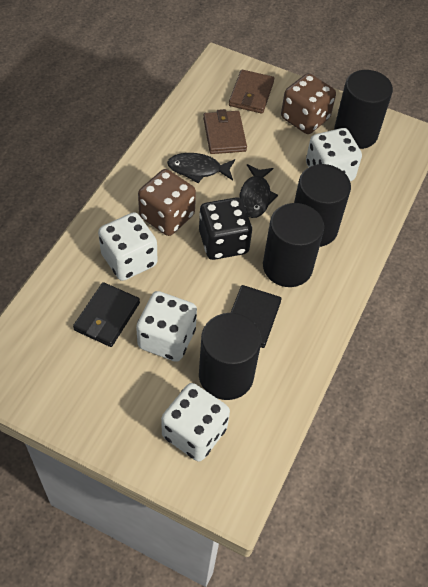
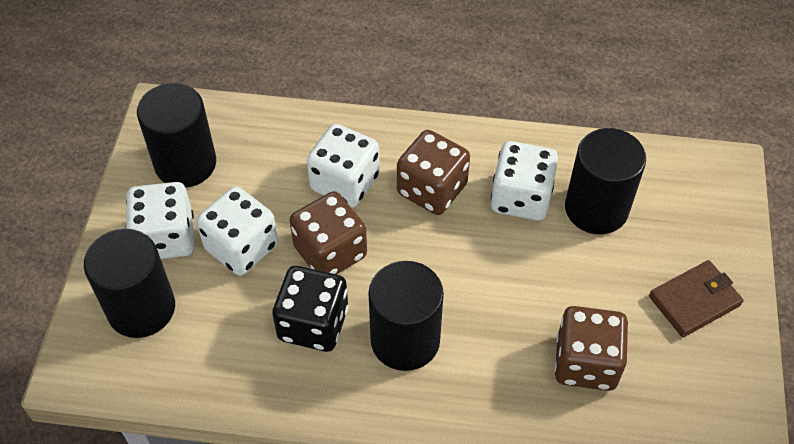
black fish: [167,153,235,183] [239,164,278,218] = 2 -> none = 0
black wallet: [73,282,140,347] [231,285,282,348] = 2 -> none = 0
brown dice: [138,169,196,236] [281,73,336,134] = 2 -> [289,191,367,274] [397,130,470,215] [555,306,628,391] = 3
brown wallet: [203,109,247,154] [229,70,274,114] = 2 -> [649,260,744,337] = 1

